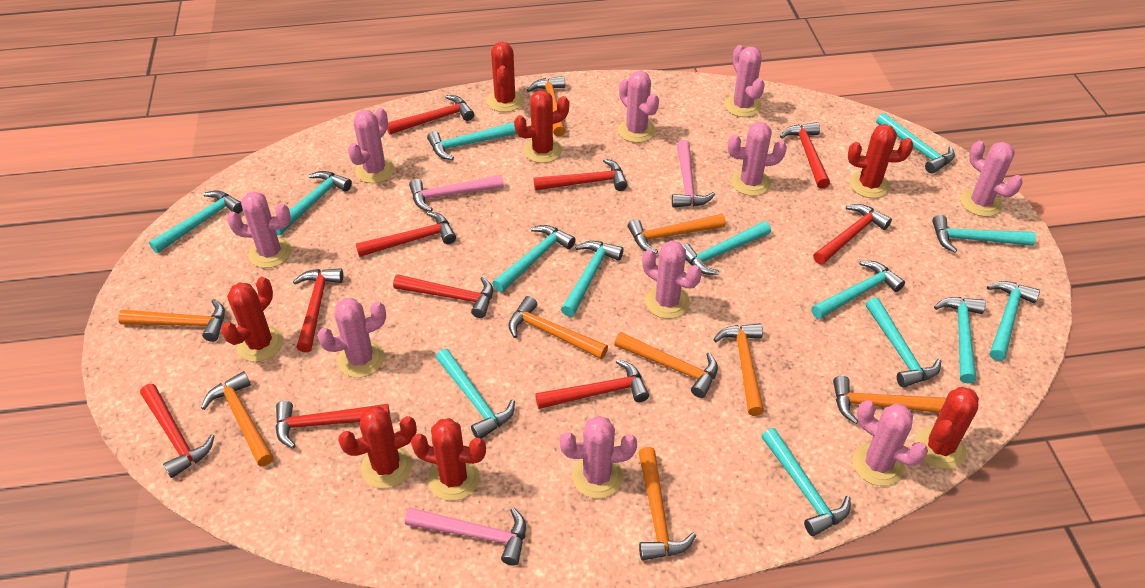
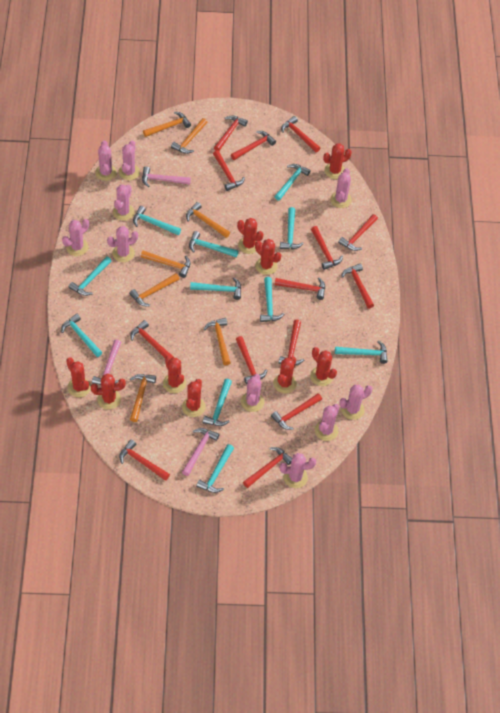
orange hammer: [118,299,225,342] [201,371,274,466] [509,296,608,359] [527,76,566,137] [614,332,718,398] [628,214,726,254] [638,447,696,561] [713,323,764,416] [833,376,947,424] = 9 -> [129,273,179,306] [130,374,156,422] [141,250,191,278] [143,112,191,137] [171,118,207,154] [186,202,230,238] [204,318,231,366] = 7
red cactus: [221,277,283,362] [338,406,417,489] [411,418,486,501] [487,42,524,112] [514,91,569,163] [848,124,913,198] [915,387,979,469] = 7 -> [66,357,91,397] [91,374,126,410] [163,356,186,393] [182,379,206,417] [237,218,264,254] [255,239,281,275] [273,357,297,394] [310,347,337,386] [323,143,352,179] = 9
red hammer: [140,384,214,478] [276,401,390,449] [293,268,343,352] [355,212,456,257] [387,95,474,134] [393,274,493,318] [534,158,628,191] [535,359,649,409] [780,122,830,189] [813,204,892,265] = 10 -> [119,439,170,481] [130,320,174,358] [213,150,245,191] [214,115,248,151] [231,131,276,160] [236,336,268,384] [243,447,292,488] [271,393,322,430] [274,278,325,300] [279,319,304,365] [281,116,320,152] [311,226,343,270] [338,214,378,251] [341,264,374,309] = 14
turquoise hammer: [149,190,243,253] [276,171,352,235] [427,122,517,160] [436,349,515,438] [492,225,576,292] [561,241,624,317] [682,221,771,275] [762,428,851,536] [811,261,905,319] [866,297,941,388] [876,113,955,174] [932,215,1036,253] [934,297,986,383] [987,281,1040,361] = 14 -> [61,314,102,357] [69,256,111,296] [133,206,181,235] [189,231,239,257] [190,278,241,300] [196,444,234,493] [203,379,232,426] [260,277,284,322] [274,164,311,201] [280,207,304,249] [335,340,388,364] = 11

